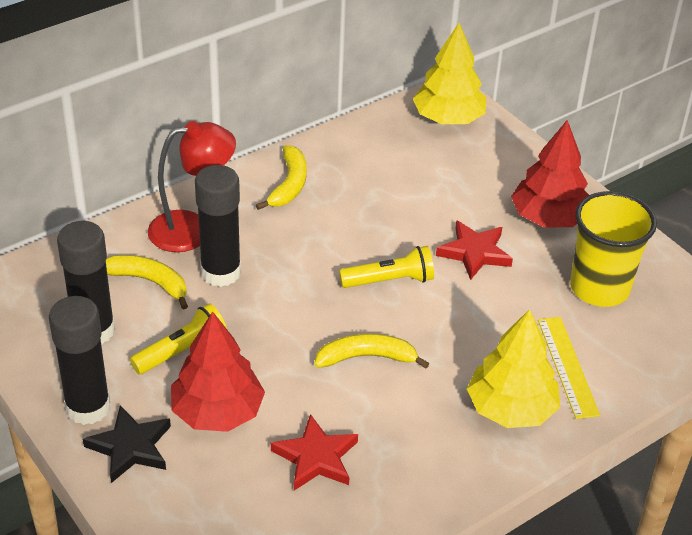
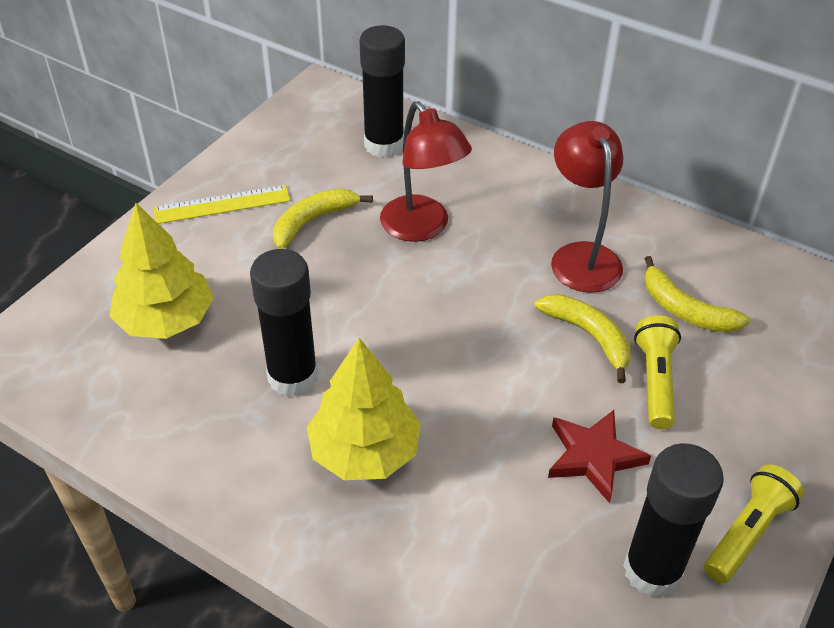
black star: [83,405,171,483] = 1 -> none = 0
red lamp: [148,121,236,252] = 1 -> [380,101,472,242] [551,121,624,293] = 2
red star: [271,414,358,491] [436,220,513,280] = 2 -> [548,410,651,503] = 1
red tree: [171,311,265,432] [511,120,589,227] = 2 -> none = 0
yellow cup: [570,191,657,307] = 1 -> none = 0

